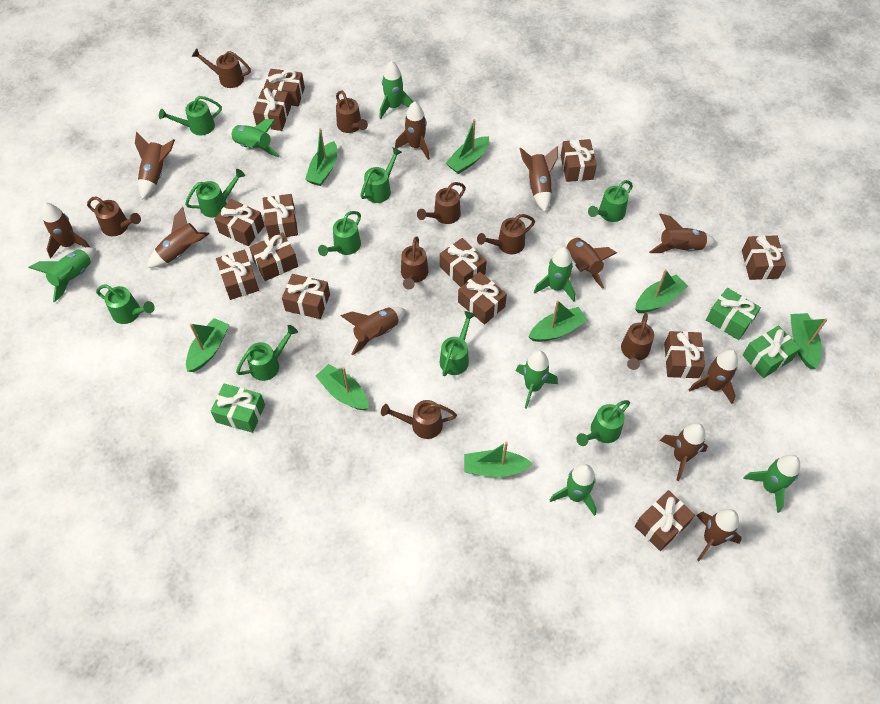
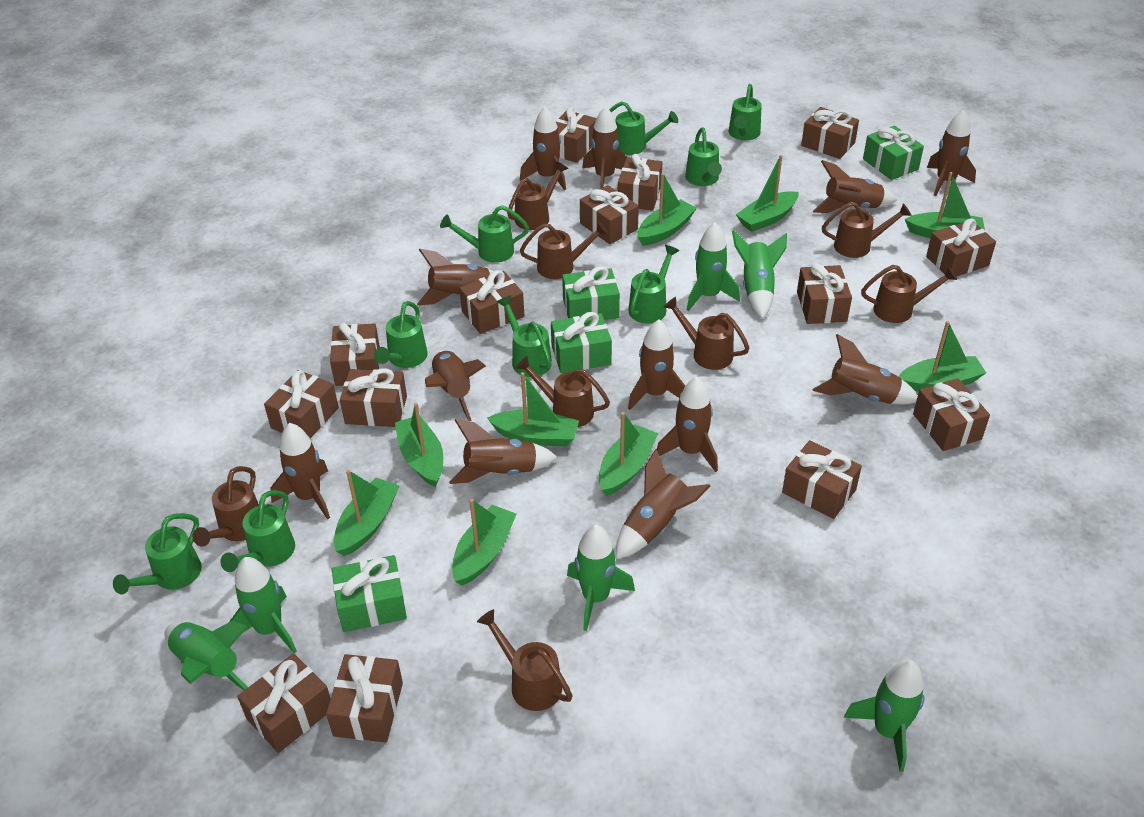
brown gift: [214,199,264,246] [216,249,259,300] [249,232,298,281] [253,88,291,131] [263,194,298,238] [264,69,305,106] [282,274,330,319] [440,238,487,287] [458,272,507,324] [561,139,597,182] [635,490,695,551] [664,331,705,378] [742,235,786,280] = 13 -> [237,653,331,753] [264,370,339,438] [326,654,403,743] [330,322,380,386] [340,368,407,427] [459,270,524,334] [555,107,597,163] [580,185,639,244] [618,154,662,210] [782,440,862,519] [797,263,852,324] [801,107,859,159] [913,378,990,451] [926,218,996,277] = 14
brown rocket: [42,203,90,258] [135,132,175,199] [147,207,210,268] [341,307,405,355] [395,101,430,160] [520,146,558,212] [564,236,617,289] [649,213,716,253] [660,423,708,481] [689,350,738,404] [696,509,742,561] = 11 -> [270,423,330,520] [417,249,493,305] [425,350,486,421] [449,419,557,484] [520,107,566,190] [582,106,627,189] [616,449,710,559] [628,319,685,410] [657,377,718,472] [813,160,897,213] [813,334,918,404] [927,110,976,196] = 12
green boat: [186,318,229,372] [305,128,337,186] [316,364,369,410] [446,119,489,174] [464,442,533,477] [529,300,588,342] [635,269,688,313] [790,313,827,369] = 8 -> [334,470,399,556] [395,403,443,487] [452,499,516,586] [487,372,579,446] [599,412,658,496] [638,173,697,246] [736,155,799,232] [898,321,986,392] [905,172,985,238] = 9
green gift: [211,384,265,433] [706,288,761,340] [742,325,800,378] = 3 -> [332,555,407,632] [551,312,612,373] [562,266,620,320] [863,126,924,180] = 4
green rocket: [28,247,96,303] [227,119,280,157] [379,61,413,119] [516,350,558,409] [534,247,575,302] [550,464,597,516] [743,455,800,513] = 7 -> [164,621,248,690] [229,557,297,653] [567,525,635,631] [687,222,740,311] [732,230,787,319] [844,660,924,772] = 6

